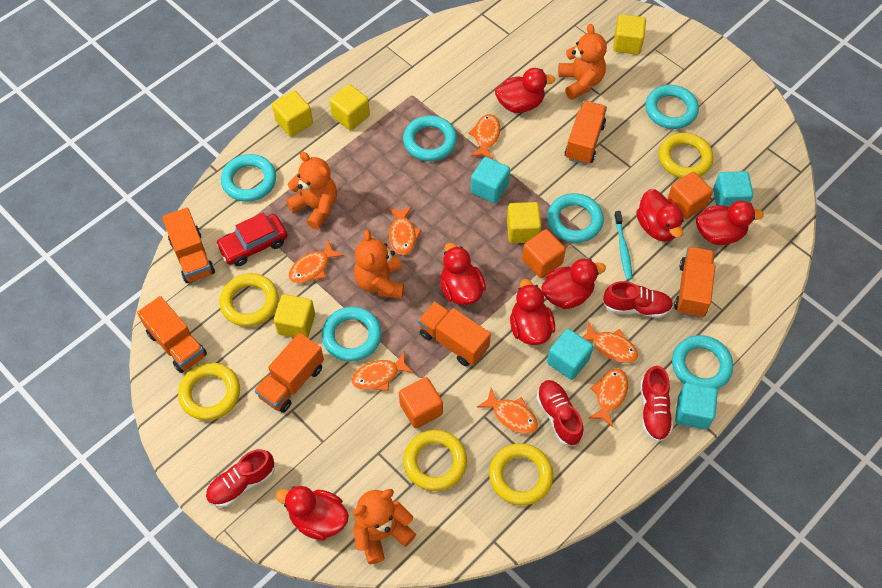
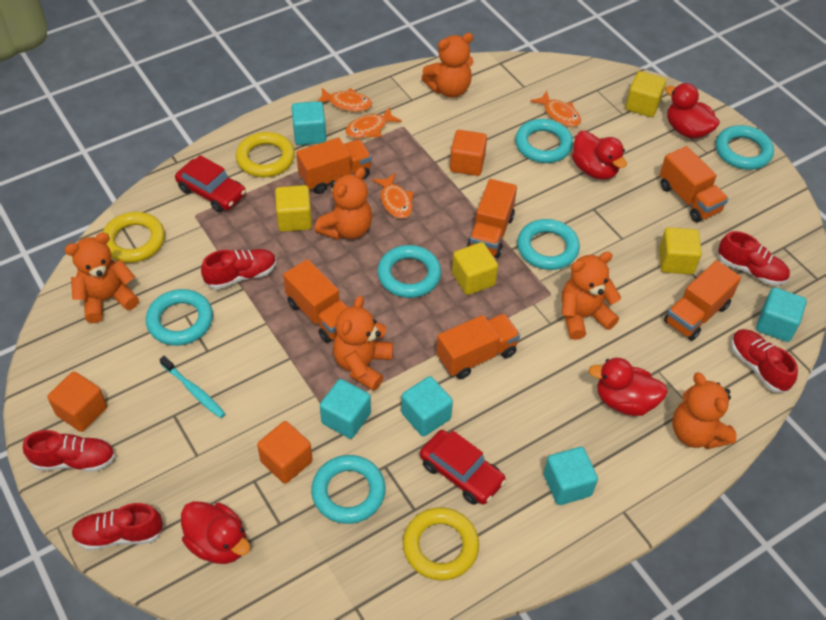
orange fish: [289,240,344,283] [352,352,414,391] [389,207,422,255] [468,114,500,159] [477,388,538,434] [582,322,638,363] [589,368,628,427] = 7 -> [317,88,372,112] [345,108,402,139] [372,173,414,219] [530,91,581,127] = 4
orange teddy bear: [286,152,337,230] [353,489,416,564] [354,230,404,298] [558,24,607,100] = 4 -> [64,232,139,323] [315,167,372,240] [333,296,393,391] [422,33,474,98] [562,252,621,340] [672,373,736,449] = 6
red car: [216,213,288,266] = 1 -> [175,155,246,212] [420,430,506,505] = 2
red duck: [276,486,349,541] [440,243,486,305] [495,68,555,113] [510,279,555,345] [541,258,606,309] [636,189,684,242] [696,200,764,245] = 7 -> [181,501,251,564] [572,131,627,180] [589,358,668,416] [665,83,720,139] = 4
red shoe: [206,449,275,507] [536,380,583,446] [603,281,673,318] [640,366,673,442] = 4 -> [23,430,115,472] [71,503,164,551] [201,249,277,290] [718,231,790,285] [731,329,798,393] = 5
turquoise cube: [471,157,510,203] [547,328,593,380] [675,383,718,430] [713,171,753,207] = 4 -> [291,101,326,145] [320,379,371,439] [401,376,453,437] [544,447,598,505] [756,287,807,342] = 5
yellow cube: [272,91,313,137] [274,294,315,338] [330,84,370,130] [507,202,541,243] [613,14,646,55] = 5 -> [275,185,312,232] [452,242,498,295] [625,71,666,117] [659,227,702,274] = 4
yellow ring: [178,363,240,421] [219,273,279,327] [403,430,467,491] [489,443,553,506] [659,132,713,178] = 5 -> [103,212,165,263] [236,132,295,177] [403,507,479,581] = 3

